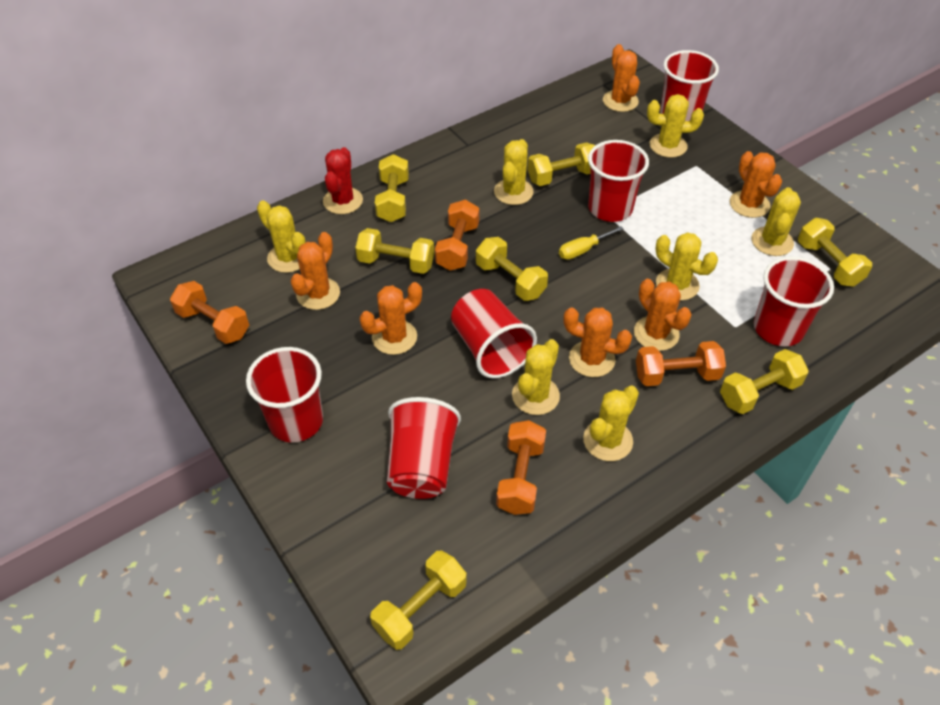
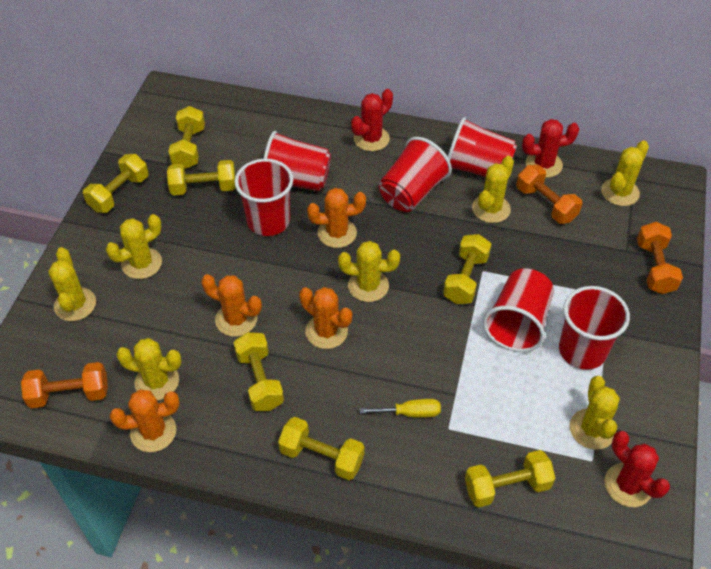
orange cactus: [290,232,340,310] [360,282,422,355] [563,307,632,377] [603,44,640,112] [634,279,692,351] [730,151,782,218] = 6 -> [110,389,180,452] [201,274,262,337] [299,287,352,349] [307,188,366,248] = 4
orange dumbbell: [170,281,249,344] [435,199,479,271] [496,420,546,515] [636,341,726,386] = 4 -> [21,362,108,408] [516,165,582,224] [637,222,683,294] = 3
red cactus: [323,147,363,214] = 1 -> [351,89,393,151] [522,119,579,178] [604,431,670,507] = 3

